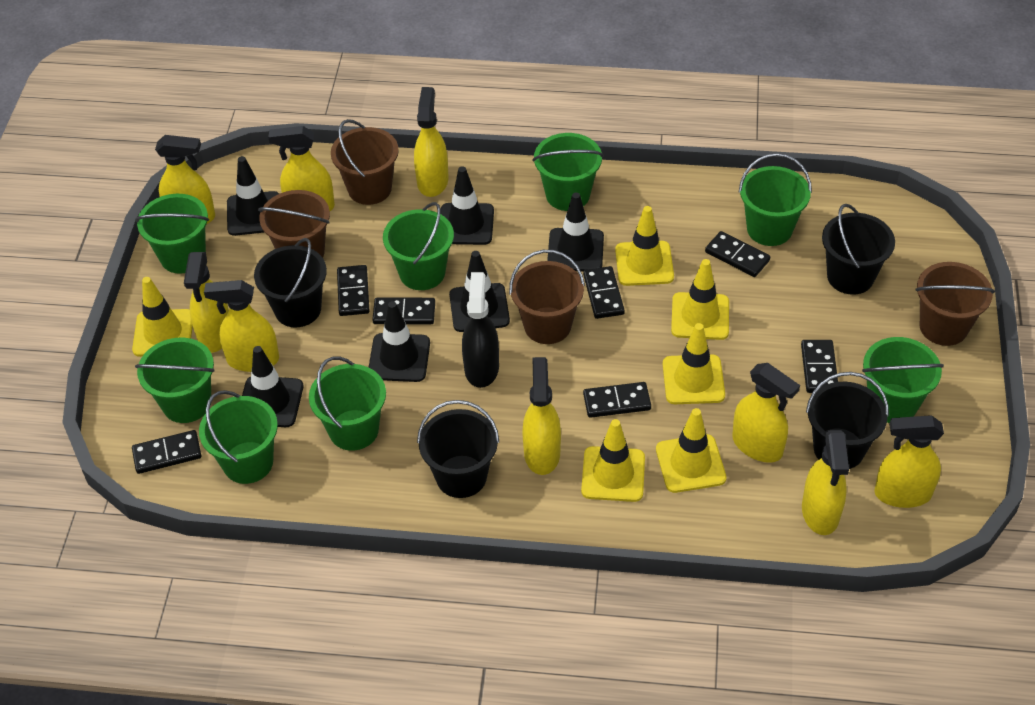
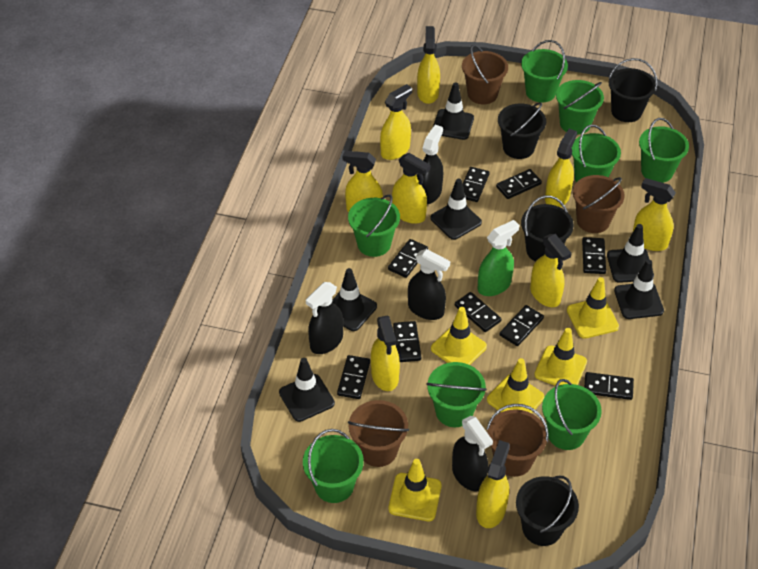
black domino: [132,430,202,474] [337,265,370,316] [372,298,435,324] [583,266,625,319] [583,382,651,418] [705,231,770,277] [801,340,838,393] = 7 -> [337,355,370,399] [388,239,428,278] [393,321,421,362] [455,292,501,332] [463,167,490,202] [496,169,542,199] [500,305,544,346] [582,237,606,274] [584,372,634,400] = 9
black spray bottle: [462,272,499,388] = 1 -> [306,282,343,354] [408,249,450,320] [417,125,443,204] [452,416,493,491] = 4
green spray bottle: none = 0 -> [478,220,519,296] = 1
yellow traffic cone: [132,277,193,357] [581,419,645,502] [615,206,674,286] [656,408,726,493] [663,323,725,404] [671,259,729,340] = 6 -> [388,459,442,521] [431,307,487,365] [487,358,545,413] [534,328,587,386] [567,277,619,339] = 5

